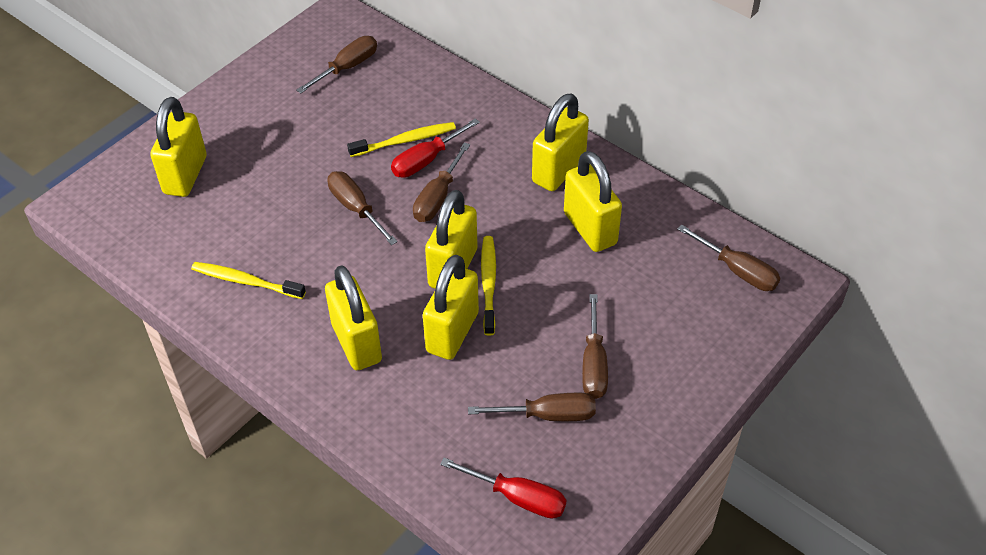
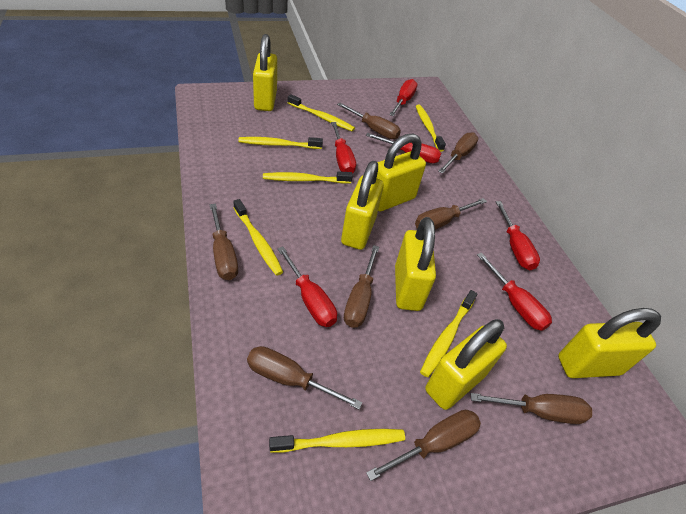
brown screwdriver: [296,36,377,94] [327,171,398,245] [413,142,470,222] [468,393,596,421] [582,294,608,399] [677,224,780,291] = 6 -> [210,204,238,280] [247,346,363,410] [337,103,401,139] [344,245,379,328] [366,410,481,481] [415,198,487,230] [438,132,478,174] [470,393,592,424] = 8
red screwdriver: [391,118,480,178] [440,458,566,519] = 2 -> [277,246,337,327] [331,122,356,173] [366,133,441,163] [389,79,417,116] [477,252,552,331] [496,201,540,270] = 6
yellow toothbrush: [191,262,306,299] [347,122,456,157] [481,236,496,336] = 3 -> [233,199,283,276] [238,137,323,149] [263,171,353,184] [269,429,405,453] [288,94,355,131] [416,105,446,152] [420,290,477,377] = 7

